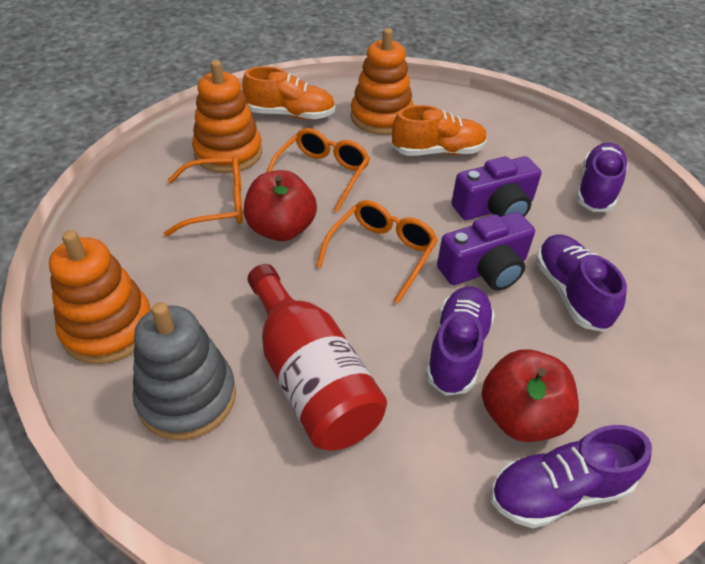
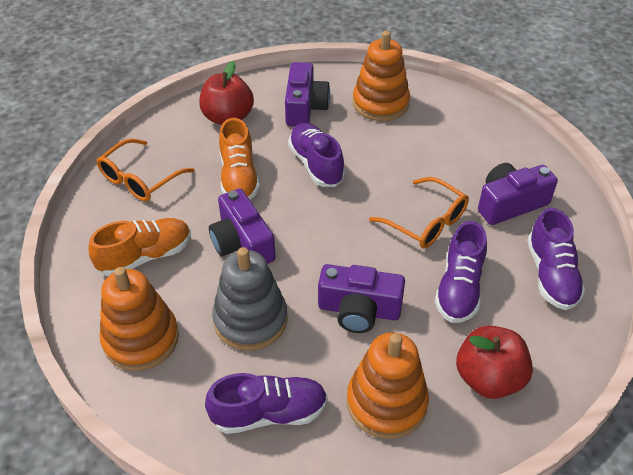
orange glasses: [164,156,243,236] [267,128,370,212] [316,200,438,303] = 3 -> [96,138,195,202] [369,177,469,248] = 2
purple camera: [437,212,535,291] [452,156,541,220] = 2 -> [209,189,276,264] [285,62,330,126] [318,264,405,333] [478,163,558,225] = 4
red bottle: [247,264,387,451] = 1 -> none = 0

